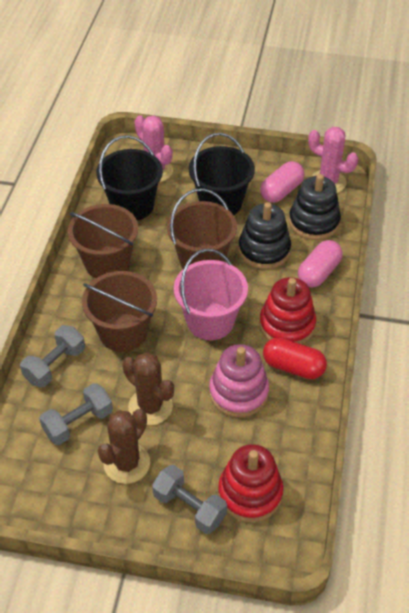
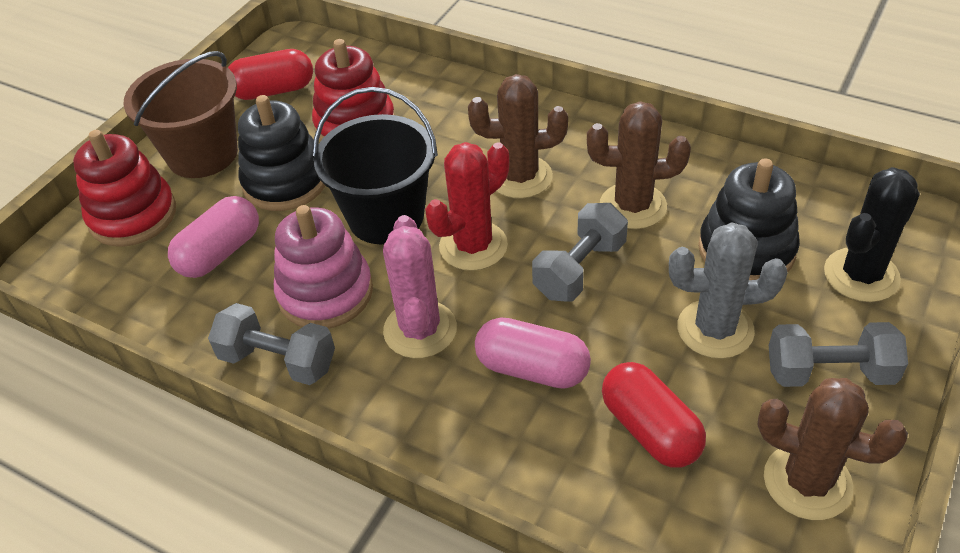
black bucket: [96,135,163,220] [189,133,255,215] = 2 -> [313,87,438,244] = 1
black cactus: none = 0 -> [824,167,920,302] = 1
brown bucket: [68,204,138,278] [82,271,157,352] [167,188,237,269] = 3 -> [123,51,238,178] = 1
brown cactus: [98,409,150,484] [122,352,174,425] = 2 -> [468,74,568,199] [587,101,691,229] [757,378,908,520] = 3
grey cactus: none = 0 -> [669,222,788,359] = 1
pink bucket: [174,249,248,340] = 1 -> none = 0
pink cactus: [135,115,173,182] [308,127,358,193] = 2 -> [383,215,457,358] = 1
red cactus: none = 0 -> [425,142,509,271] = 1
red capsule: [263,338,327,379] = 1 -> [228,49,313,100] [602,362,706,467] = 2

